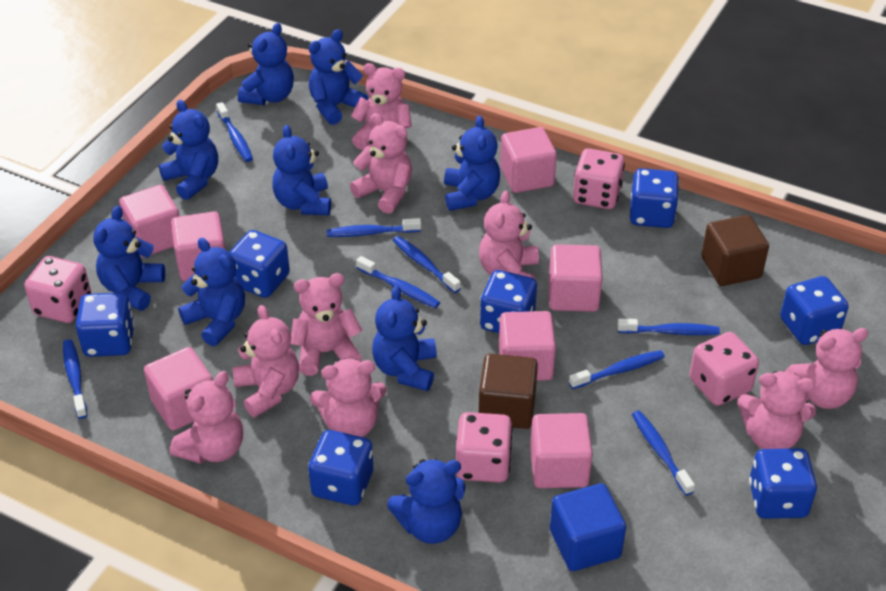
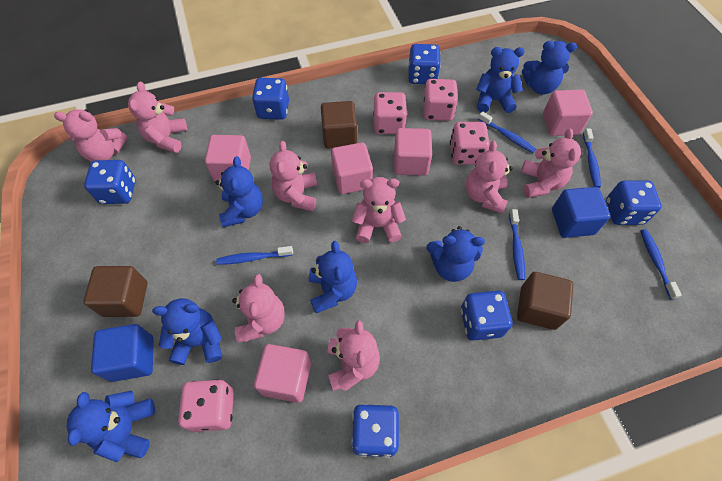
blue cube: [550,483,626,571] = 1 -> [91,324,154,382] [552,187,610,238] = 2
blue dice: [75,293,135,357] [229,230,290,298] [308,430,373,505] [480,270,537,333] [630,168,679,228] [749,448,817,519] [780,276,848,345] = 7 -> [84,160,136,204] [252,78,289,120] [351,404,399,458] [408,44,441,84] [461,291,512,341] [606,180,661,225] = 6
blue teddy bear: [93,206,165,311] [159,100,218,200] [178,238,245,346] [238,23,294,105] [272,125,331,215] [309,29,368,125] [372,285,437,391] [387,459,465,544] [444,116,500,211] = 9 -> [67,390,155,462] [152,298,222,365] [215,156,263,227] [309,241,357,313] [426,226,485,282] [476,47,525,113] [522,41,577,95] = 7
blue toothbrush: [63,339,88,419] [216,102,253,162] [326,218,421,237] [356,256,440,308] [393,236,461,293] [569,350,665,389] [617,319,720,335] [632,411,695,496] = 8 -> [216,246,293,265] [478,111,536,153] [509,209,525,280] [583,128,601,188] [640,229,682,300] = 5
brown cube: [479,354,538,429] [701,215,769,286] = 2 -> [83,266,148,317] [321,101,357,149] [517,272,573,330] = 3
pink cube: [119,185,180,257] [144,347,213,431] [171,211,225,281] [499,311,556,381] [500,127,557,193] [530,413,593,488] [549,244,603,312] = 7 -> [205,135,251,181] [254,344,311,403] [331,142,373,194] [394,128,432,176] [543,90,593,136] = 5
pink teddy bear: [170,371,243,464] [232,305,299,417] [291,273,363,376] [310,358,387,437] [350,113,412,214] [351,63,412,150] [479,190,539,279] [737,371,816,449] [786,328,868,409] = 9 -> [54,109,127,161] [128,81,187,153] [232,274,285,342] [270,141,317,211] [327,320,380,391] [352,177,406,243] [466,141,513,214] [521,129,581,198] = 8

